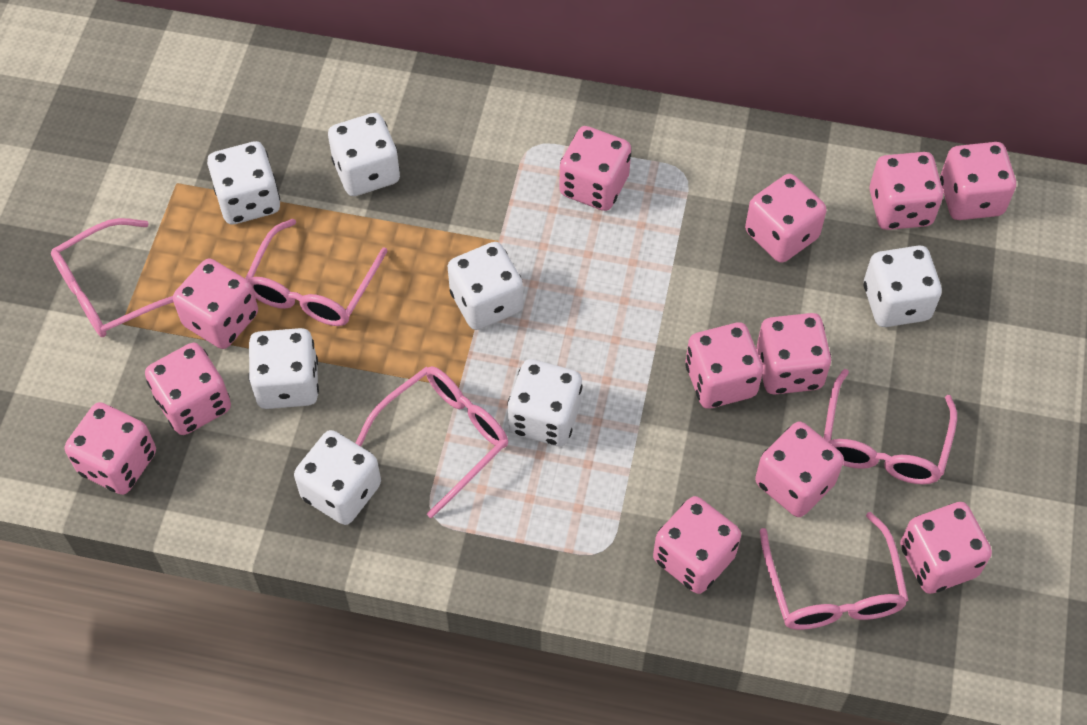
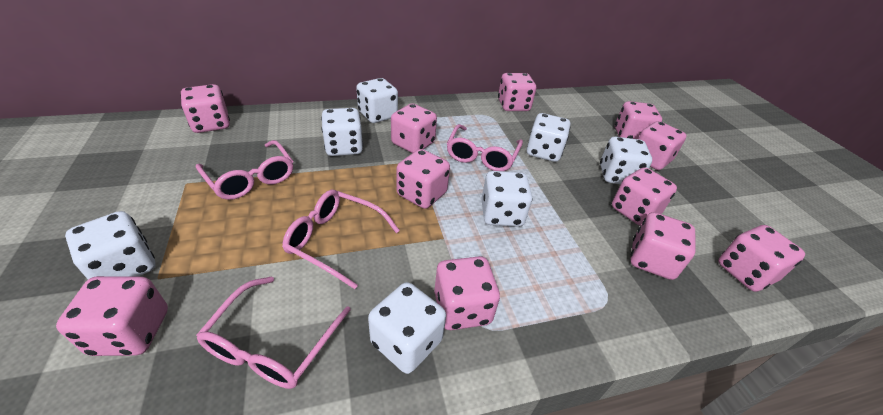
pink dice: [65,402,156,495] [145,343,231,435] [173,259,258,349] [559,126,631,211] [653,496,741,594] [685,323,763,409] [745,174,827,263] [755,422,844,517] [756,313,832,395] [869,152,943,230] [900,502,992,594] [940,142,1016,220] = 12 -> [56,276,168,356] [181,84,230,133] [391,103,437,153] [397,149,450,209] [434,256,500,330] [498,73,536,111] [612,167,677,226] [615,101,662,139] [630,212,696,280] [638,121,687,170] [718,225,805,292] = 11
pink glasses: [51,218,173,337] [245,219,387,326] [356,366,508,518] [760,512,908,630] [824,369,957,484] = 5 -> [196,140,293,200] [196,276,351,389] [282,190,400,289] [447,124,523,171] = 4

